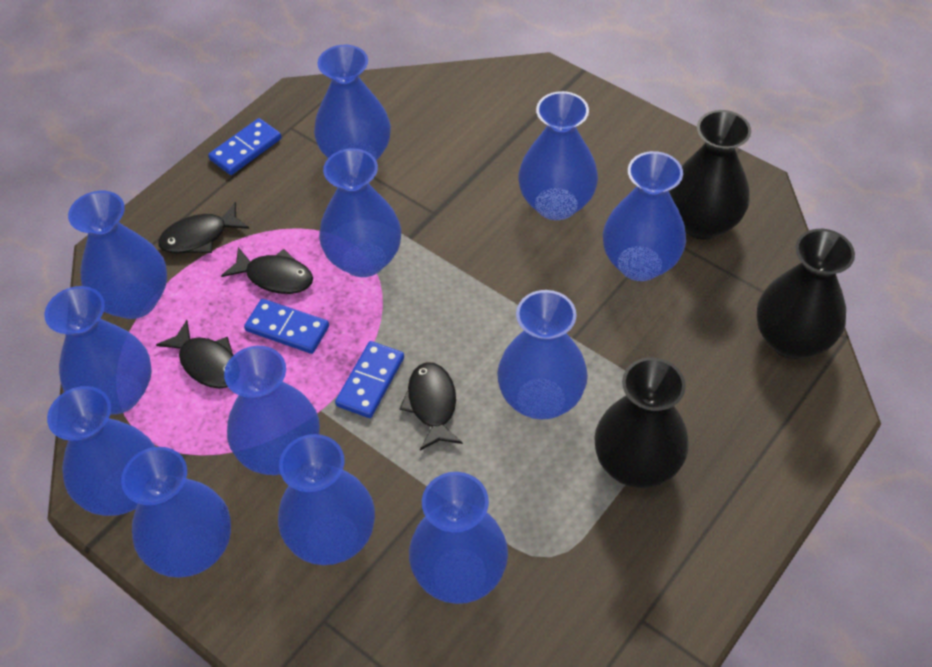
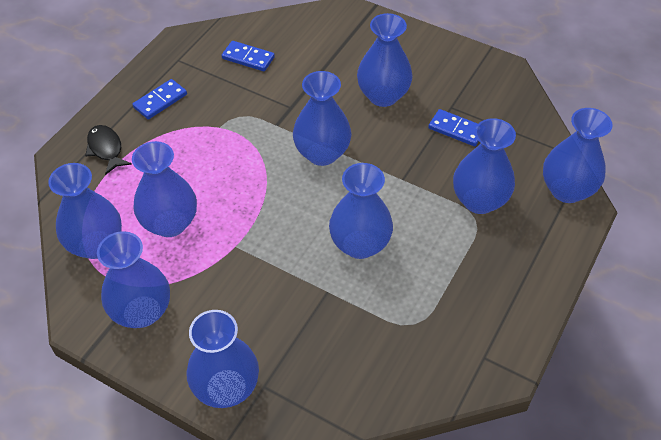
black fish: [156,320,233,389] [158,202,249,254] [221,247,313,294] [399,362,463,450] = 4 -> [85,125,132,175] = 1
black vase: [594,357,689,488] [669,110,751,240] [756,229,855,359] = 3 -> none = 0
blue vase: [45,286,152,414] [47,386,155,516] [68,191,167,319] [121,447,231,578] [224,346,320,475] [278,434,375,565] [314,45,391,160] [319,148,401,277] [409,472,508,604] [497,290,588,420] [518,91,598,220] [603,151,686,281] = 12 -> [48,163,122,259] [97,231,170,328] [132,141,197,237] [186,310,259,408] [293,71,351,166] [329,163,393,259] [357,13,413,107] [453,118,516,214] [543,108,612,203] = 9

